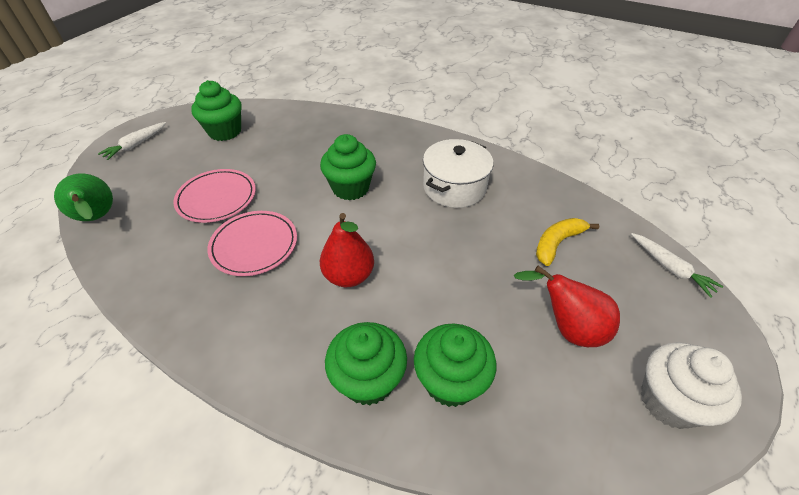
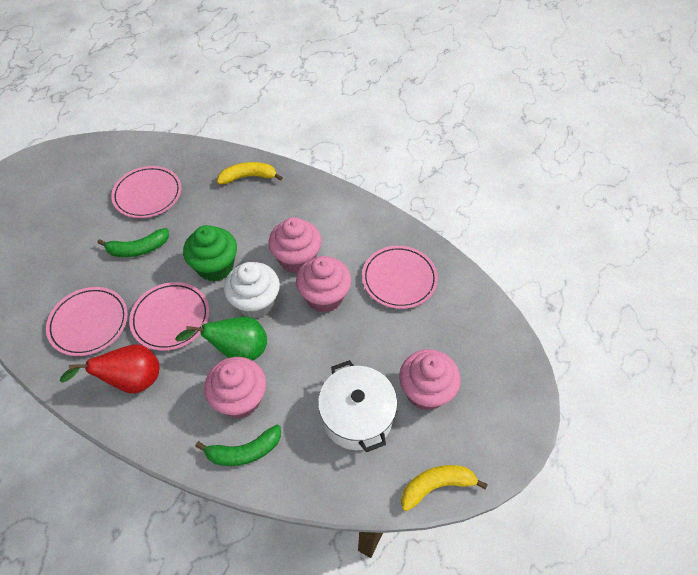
green banana: none = 0 -> [97,228,169,257] [195,425,281,466] = 2
green cupcake: [191,80,242,141] [320,134,376,201] [325,322,407,405] [414,323,496,407] = 4 -> [183,225,237,282] = 1
pink cupcake: none = 0 -> [204,357,266,418] [268,217,322,274] [296,256,351,313] [399,349,461,410] = 4
pink plate: [173,169,256,223] [207,211,297,276] = 2 -> [46,287,128,356] [111,166,181,218] [129,282,209,351] [362,246,438,309] = 4
red pear: [320,213,374,287] [514,266,620,347] = 2 -> [60,344,159,394] = 1
white carrot: [98,122,166,160] [631,233,723,298] = 2 -> none = 0
yellow banana: [536,218,599,266] = 1 -> [217,162,283,184] [401,465,488,511] = 2

